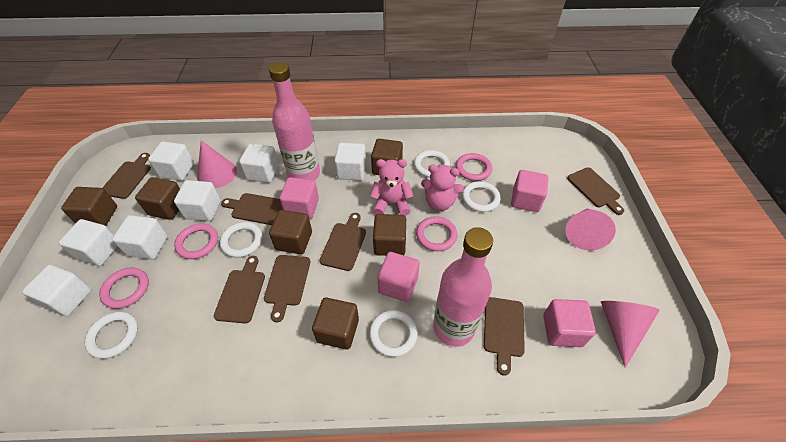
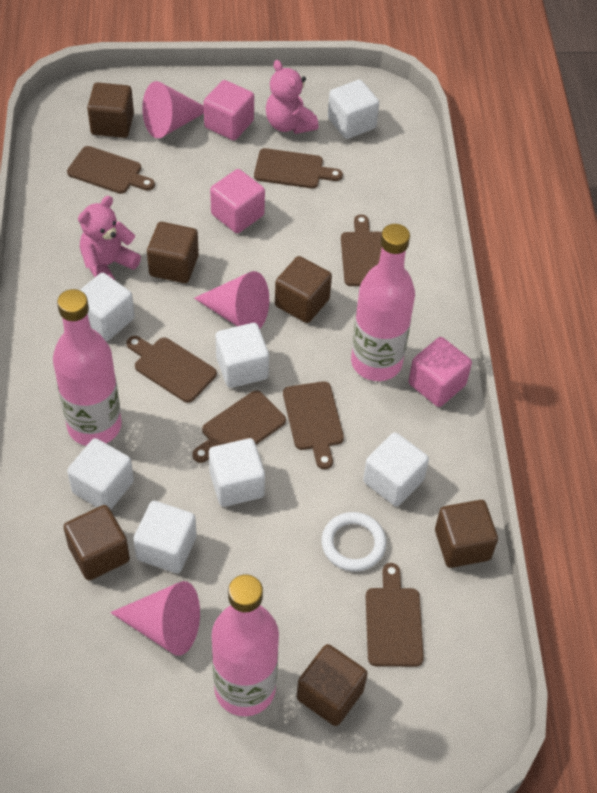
pink bottle: [269,62,320,180] [433,227,493,347] = 2 -> [53,289,122,446] [212,574,279,716] [351,224,415,381] = 3
pink cube: [280,177,319,219] [378,252,419,302] [511,170,549,212] [543,299,596,347] = 4 -> [203,80,254,140] [210,169,265,233] [409,337,472,407] = 3
pink ring: [99,267,149,309] [174,224,218,259] [416,216,457,251] [456,153,492,181] = 4 -> none = 0
white ring: [84,311,138,359] [220,222,262,257] [369,310,418,357] [414,150,450,178] [462,181,501,212] = 5 -> [322,512,387,572] = 1

